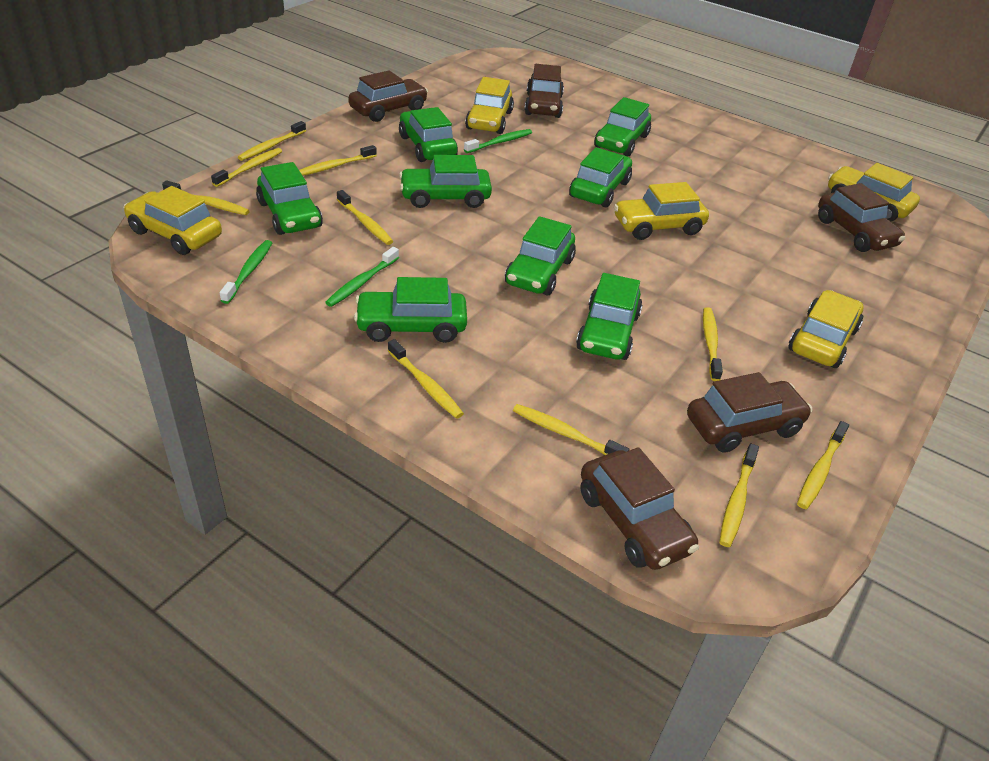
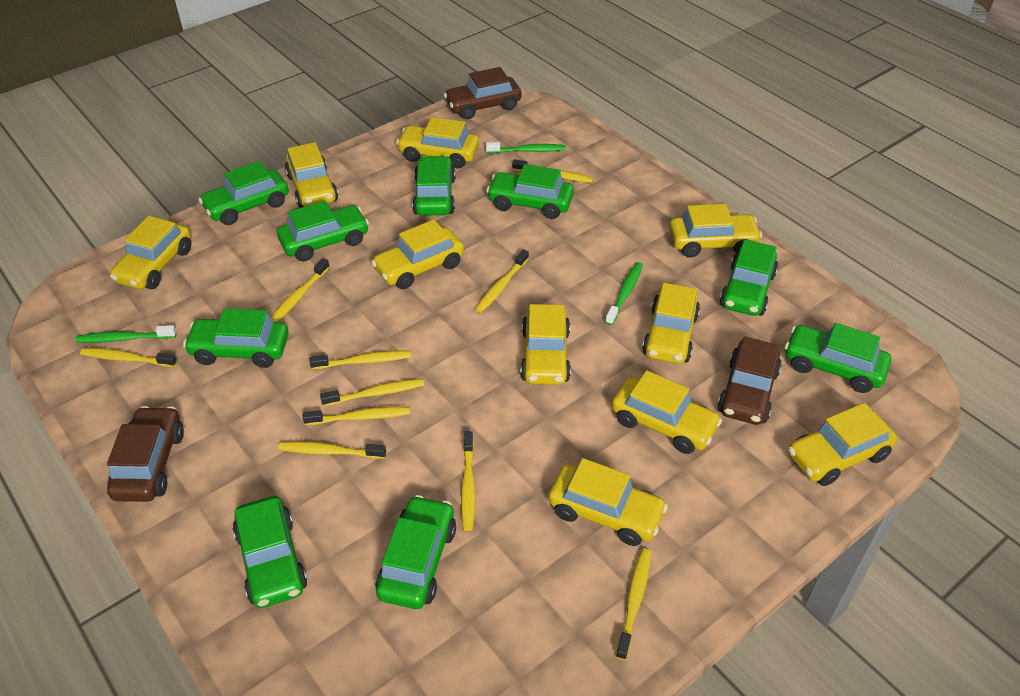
brown car: [348,70,428,122] [525,64,564,118] [580,447,699,570] [687,372,812,453] [818,183,905,252] = 5 -> [107,406,184,502] [444,67,522,119] [717,336,782,425] = 3
green car: [256,162,323,235] [354,277,467,343] [399,107,458,162] [399,155,492,208] [505,216,576,295] [569,147,632,208] [576,273,643,360] [594,97,651,156] = 8 -> [183,308,289,368] [199,161,289,225] [233,496,307,608] [277,201,369,261] [375,495,456,609] [412,156,456,216] [486,164,574,219] [719,239,778,316] [785,323,891,393] = 9
yellow car: [123,186,222,255] [465,77,514,134] [614,182,709,240] [788,290,863,368] [828,163,920,221] = 5 -> [110,216,191,289] [285,142,338,208] [371,220,464,289] [396,117,479,168] [521,304,571,385] [548,458,668,546] [612,370,722,454] [642,283,700,364] [669,204,762,257] [788,403,897,486] = 10

